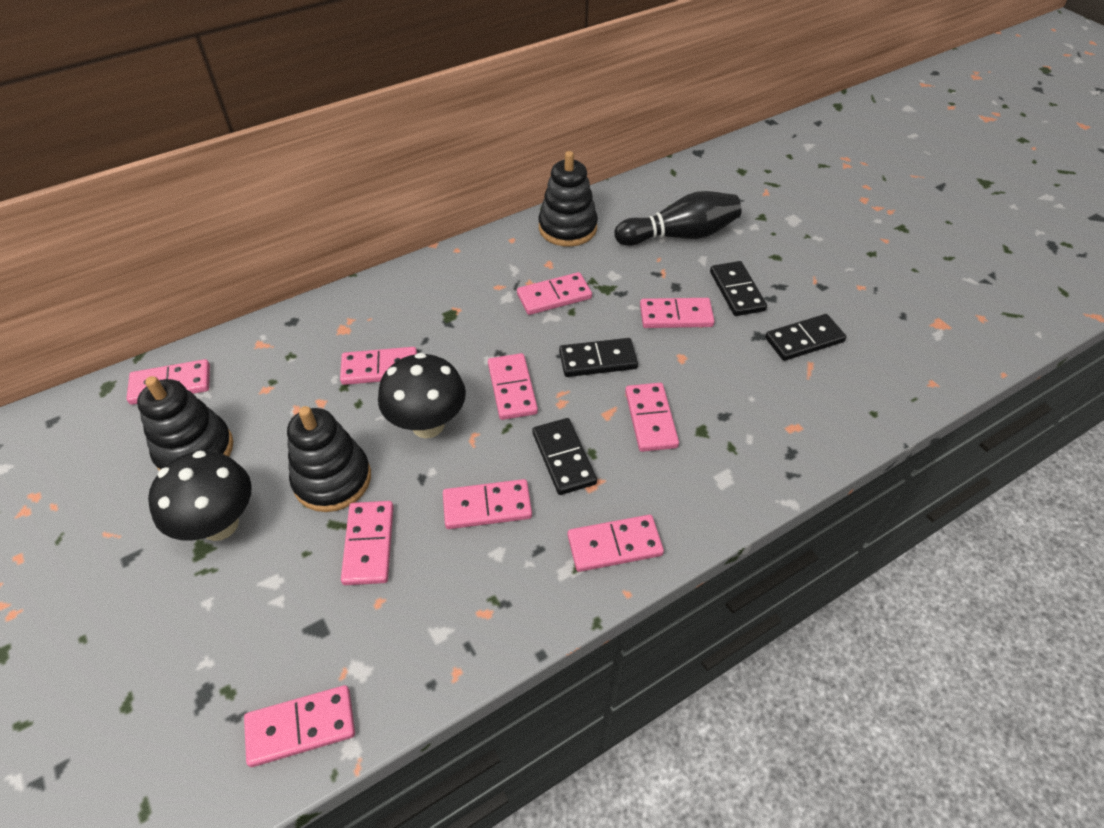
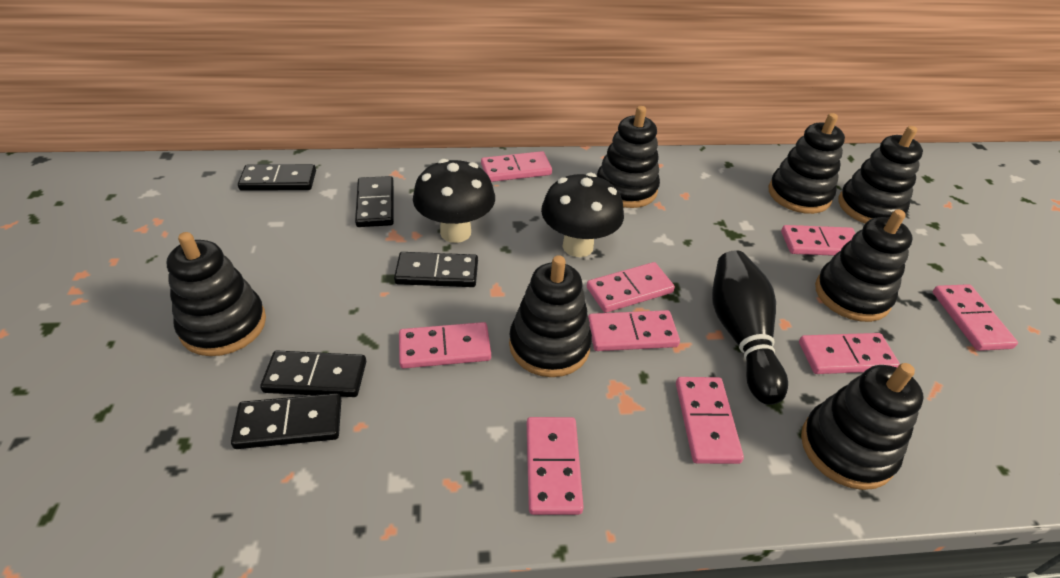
black domino: [532,418,597,495] [559,338,638,377] [710,261,767,316] [765,314,846,361] = 4 -> [231,393,341,449] [238,164,316,191] [260,351,366,397] [355,176,394,227] [394,252,478,287] = 5
black stacking toy: [137,376,233,471] [287,406,371,512] [539,151,598,247] = 3 -> [167,232,266,356] [509,255,592,377] [597,106,660,208] [769,113,845,214] [801,363,924,490] [815,209,913,322] [839,126,923,223] = 7
pink domino: [127,359,210,405] [244,685,355,767] [340,347,417,385] [341,501,394,585] [443,479,532,529] [488,353,538,420] [517,272,592,315] [568,515,664,572] [625,383,679,452] [640,298,715,328] = 10 -> [399,322,491,369] [481,151,552,182] [527,417,584,515] [587,262,675,313] [588,310,680,351] [676,377,744,464] [781,225,856,256] [799,333,900,374] [933,284,1018,351] = 9

